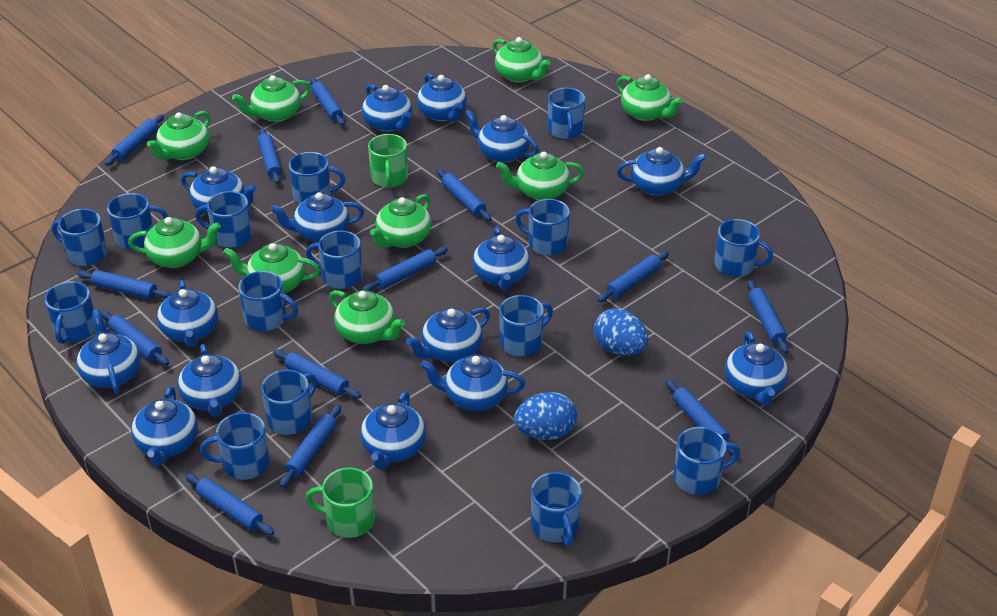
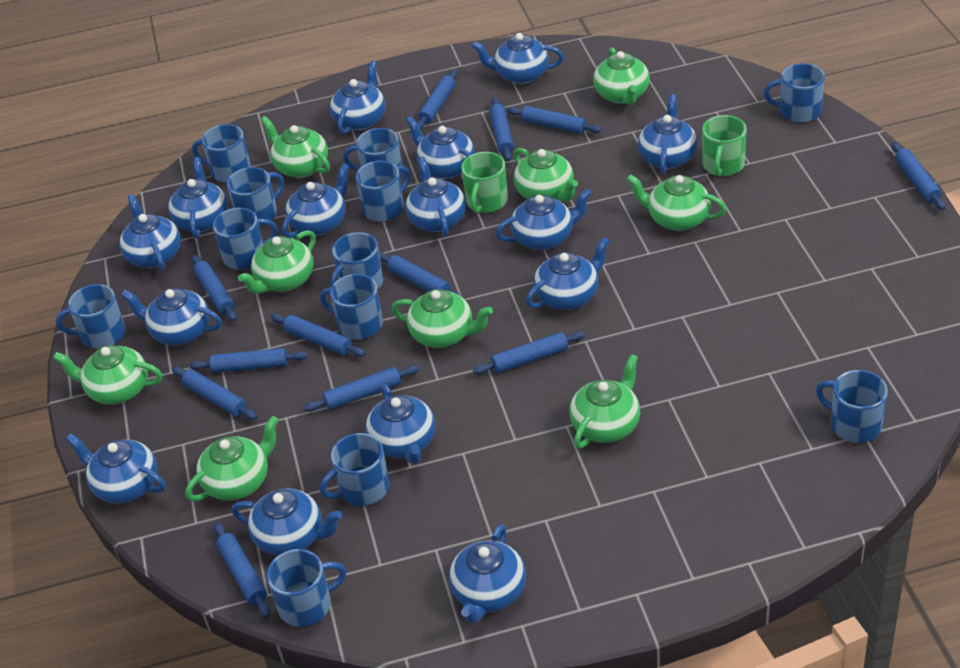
blue egg: [514,392,577,440] [594,308,648,356] = 2 -> none = 0
blue mug: [44,281,95,344] [52,209,108,266] [107,193,168,250] [195,191,252,248] [200,412,270,480] [238,271,298,331] [261,370,317,435] [289,152,345,204] [306,231,363,289] [499,295,553,356] [515,199,570,256] [531,472,582,546] [548,88,585,139] [674,427,740,495] [714,219,774,277] = 15 -> [56,284,126,349] [192,124,251,183] [213,208,278,270] [227,167,284,227] [267,549,346,627] [320,274,383,339] [320,433,389,506] [330,232,383,289] [343,128,403,179] [355,161,410,222] [764,63,825,123] [816,370,888,443] = 12
blue rolling pin: [77,270,171,299] [101,311,169,365] [105,114,164,166] [185,473,274,536] [258,128,282,184] [273,349,361,399] [280,405,341,488] [310,78,345,126] [362,247,448,291] [436,169,492,221] [598,251,669,302] [665,379,734,455] [747,280,789,353] = 13 -> [172,366,257,420] [190,348,308,373] [192,255,237,321] [214,522,270,617] [271,314,365,357] [304,365,419,412] [379,253,460,296] [417,70,458,130] [473,331,586,374] [490,97,514,161] [507,106,602,134] [892,142,945,210] = 12

